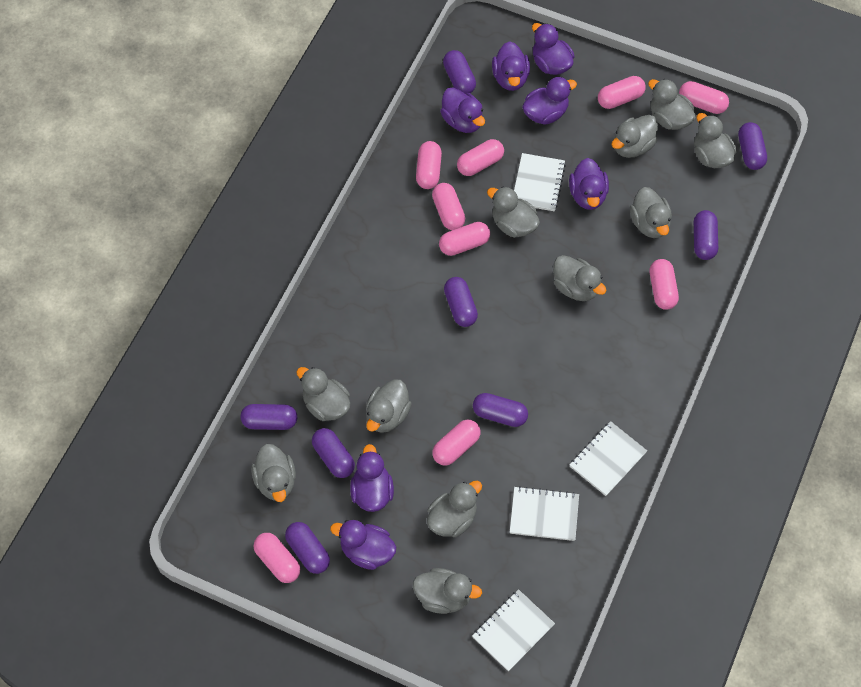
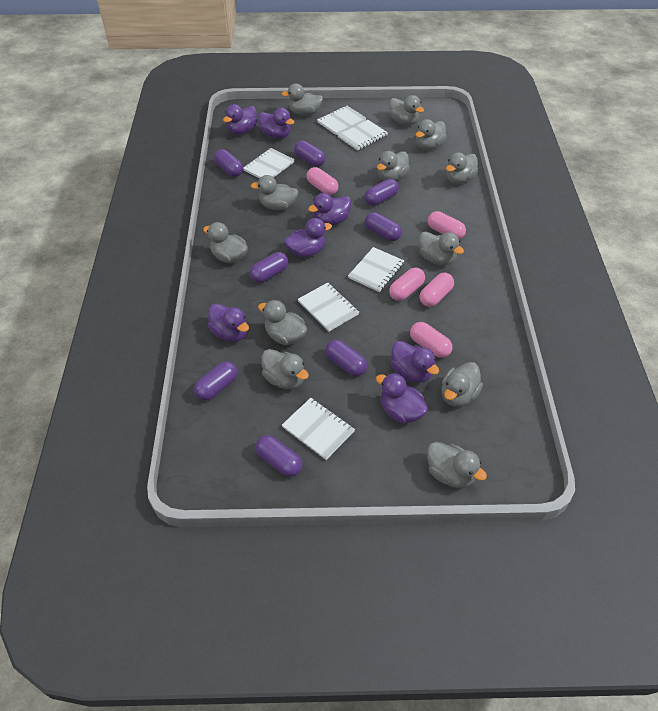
grey duck: [251,444,296,502] [296,367,350,421] [366,379,412,433] [413,568,482,614] [427,481,482,537] [487,187,540,238] [553,255,606,301] [611,115,658,158] [630,187,672,238] [648,79,696,130] [694,113,737,168] = 11 -> [203,222,248,263] [251,175,298,210] [258,300,307,345] [261,349,309,389] [282,83,323,116] [377,151,410,181] [389,95,424,125] [416,119,447,150] [419,232,464,266] [427,442,487,488] [441,362,483,407] [446,152,478,184] = 12
pink capsule: [254,533,300,583] [416,141,442,189] [432,183,465,230] [432,420,481,466] [439,222,490,256] [457,139,504,176] [598,76,646,109] [650,259,679,310] [679,81,729,114] = 9 -> [306,167,338,195] [389,268,425,301] [410,322,453,358] [420,273,454,307] [428,211,466,239] = 5
white notebook: [472,589,555,671] [510,486,579,541] [514,153,566,211] [570,421,647,496] = 4 -> [243,148,295,178] [282,398,355,460] [298,282,359,332] [317,106,366,135] [338,120,388,151] [348,247,404,292] = 6

